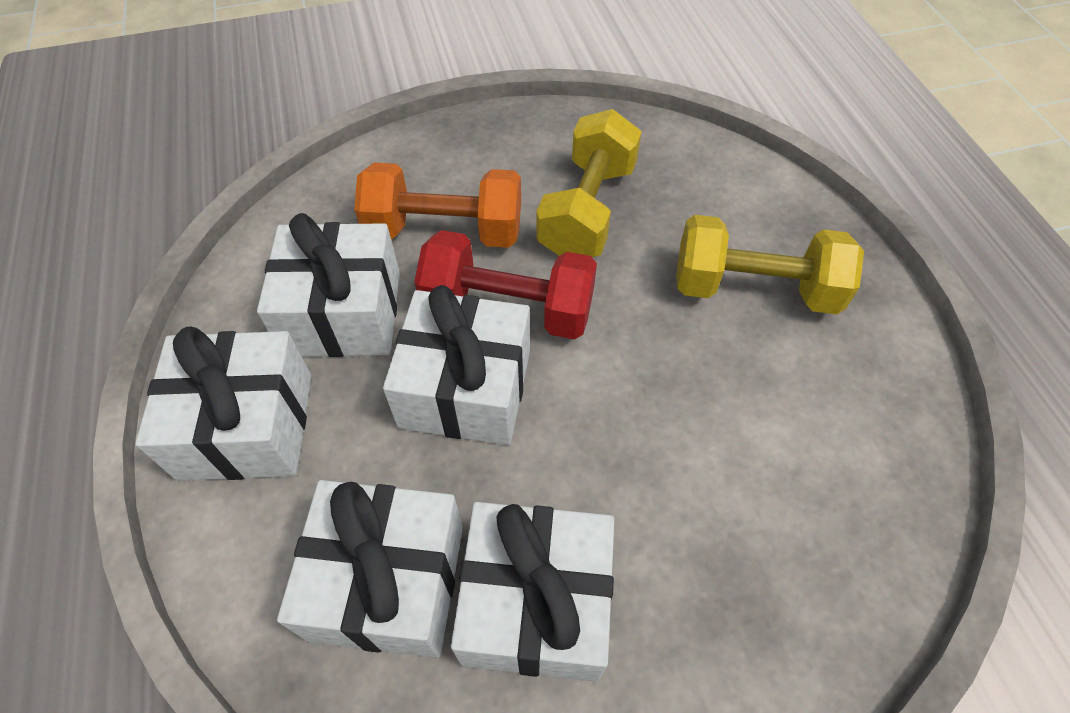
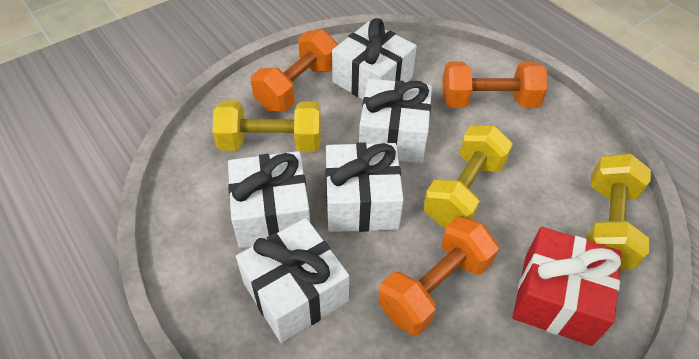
orange dumbbell: [354,162,521,248] = 1 -> [251,29,338,111] [378,216,499,335] [442,62,548,108] = 3
red dumbbell: [414,230,597,339] = 1 -> none = 0
red gift: none = 0 -> [513,227,622,346] = 1
yellow dumbbell: [536,109,642,257] [676,215,864,314] = 2 -> [212,100,321,152] [423,126,513,228] [586,153,651,270] = 3

